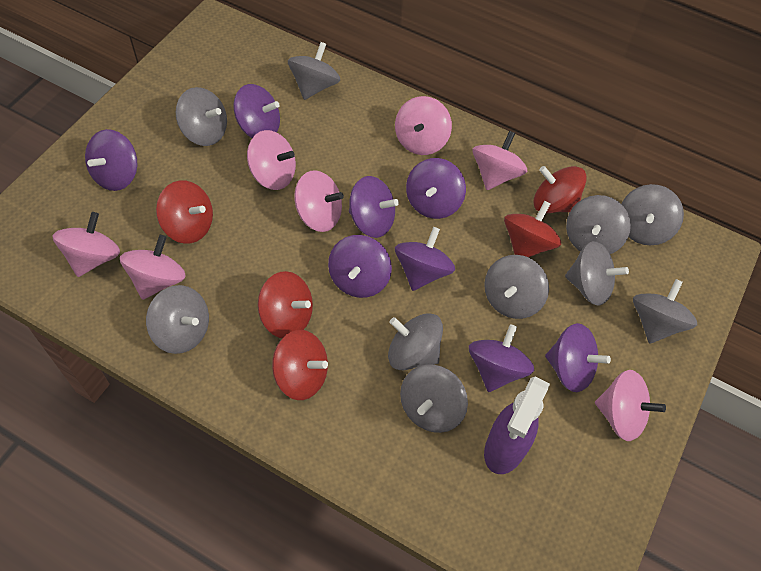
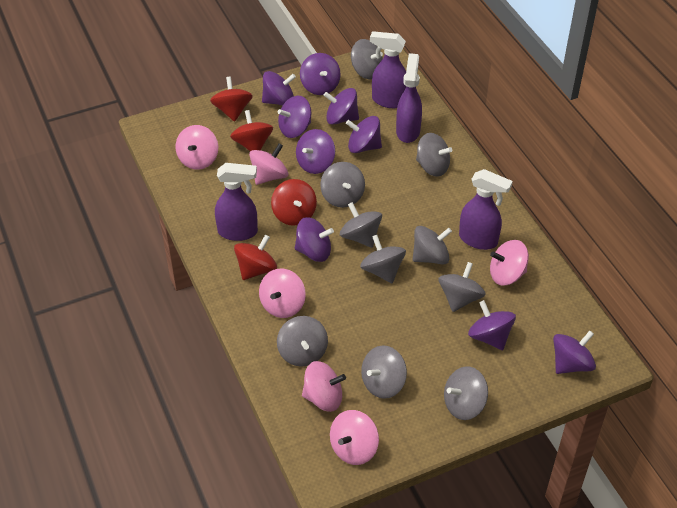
pink spinning top: [52,212,120,277] [120,235,186,300] [247,130,296,190] [294,170,344,232] [395,96,452,155] [473,131,527,190] [595,370,666,441] = 7 -> [176,125,218,170] [249,143,288,185] [259,269,306,318] [302,361,346,412] [330,410,379,465] [490,240,529,286] = 6
purple spinning top: [85,129,138,191] [233,84,280,138] [328,235,392,298] [349,176,399,238] [395,227,455,291] [406,158,466,219] [469,324,534,392] [545,323,611,392] = 8 -> [262,71,296,106] [278,96,311,138] [295,217,334,262] [296,129,335,174] [300,53,341,95] [324,88,359,125] [346,116,382,153] [468,300,516,350] [553,331,596,374] = 9
purple spray bottle: [484,377,550,474] = 1 -> [215,163,258,241] [370,31,406,108] [396,53,422,143] [459,169,513,250] = 4
red spinning top: [156,180,213,244] [258,271,313,338] [272,330,328,400] [504,201,561,257] [533,166,587,213] = 5 -> [210,77,253,122] [230,110,273,151] [234,235,277,280] [271,179,317,226] = 4

